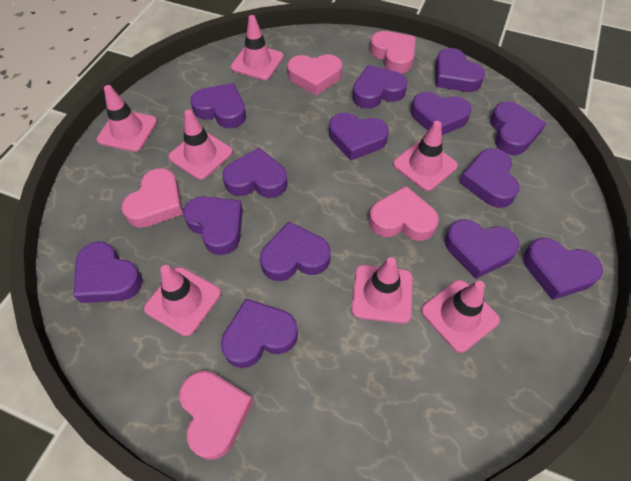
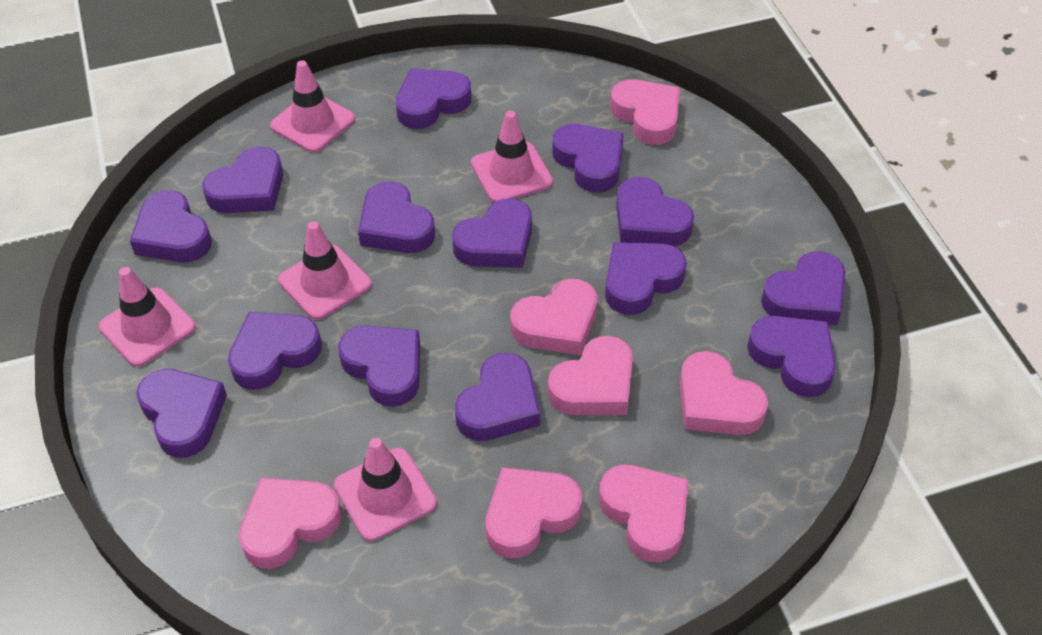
pink heart: [122,168,183,228] [179,371,253,460] [287,54,342,96] [369,186,439,241] [370,31,415,74] = 5 -> [239,478,342,569] [486,467,582,558] [510,279,597,355] [548,336,633,415] [599,464,689,562] [610,79,680,145] [679,351,768,435] = 7
pink traffic cone: [97,85,157,152] [144,265,221,336] [169,110,233,180] [231,15,284,80] [352,257,413,324] [393,121,458,191] [421,280,500,353] = 7 -> [99,267,196,367] [270,60,355,153] [278,221,372,320] [334,438,437,541] [471,111,553,202] = 5

